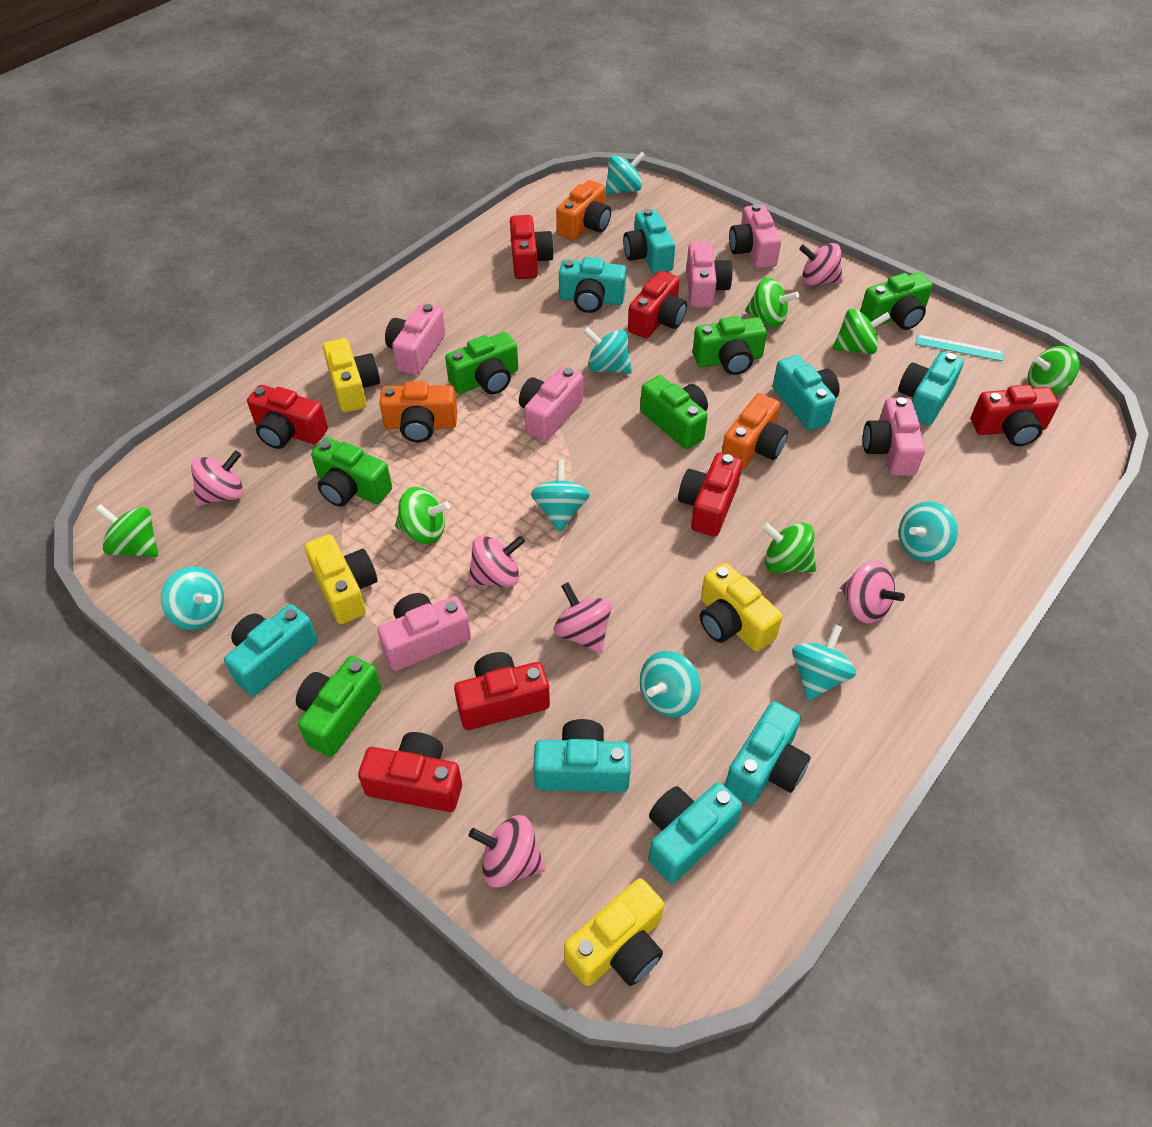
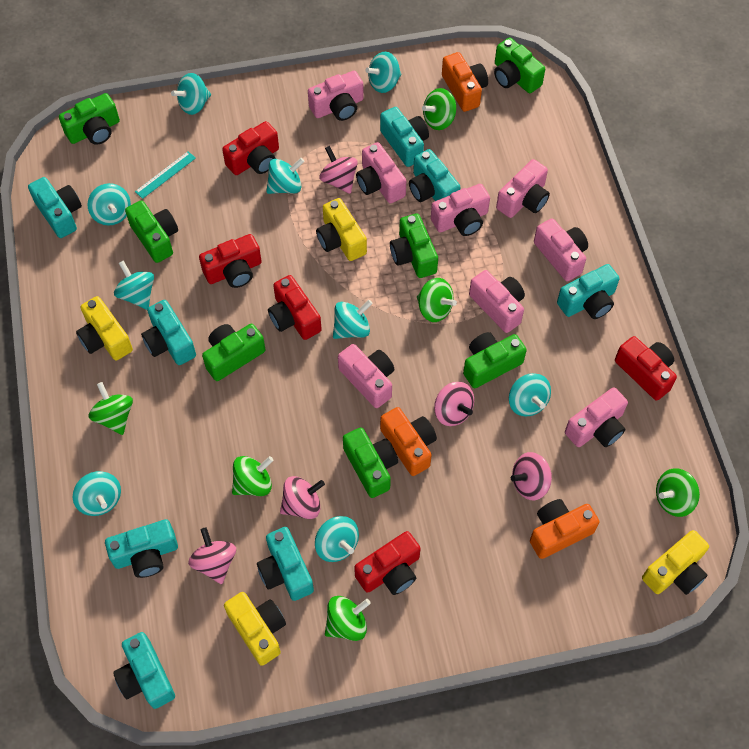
green camera: [296,656,382,757] [311,437,392,507] [445,332,518,394] [640,375,708,449] [693,316,767,375] [860,272,933,330] = 6 -> [59,93,120,145] [125,200,178,263] [202,324,265,381] [343,428,398,498] [390,213,438,278] [463,332,527,388] [494,38,545,93] = 7
pink camera: [378,593,471,671] [385,304,445,375] [519,366,583,441] [686,242,733,308] [729,204,781,269] [863,397,925,476] = 6 -> [308,71,364,121] [338,344,395,408] [356,142,406,204] [431,184,490,236] [469,270,525,333] [496,159,550,218] [534,218,588,281] [565,387,628,447] = 8
pink spinning top: [191,450,244,506] [467,535,525,587] [469,815,546,887] [554,582,612,653] [799,243,843,286] [841,561,905,624] = 6 -> [188,527,236,584] [280,476,325,519] [320,146,358,194] [434,382,474,426] [511,452,552,500] = 5
red camera: [247,385,328,449] [358,732,462,812] [454,652,550,730] [510,215,554,279] [628,271,687,338] [678,453,743,537] [971,385,1059,446] = 7 -> [199,234,262,288] [222,121,279,175] [268,275,322,340] [354,531,421,595] [615,336,677,401] = 5
turquoise spinning top: [161,566,224,630] [531,460,590,532] [583,327,632,374] [606,152,646,195] [640,651,701,717] [792,624,856,701] [899,501,958,562] = 7 -> [73,471,121,516] [88,183,131,226] [114,260,154,310] [171,73,211,115] [266,158,305,194] [315,516,359,562] [333,300,373,339] [365,52,401,93] [509,373,551,416] = 9

